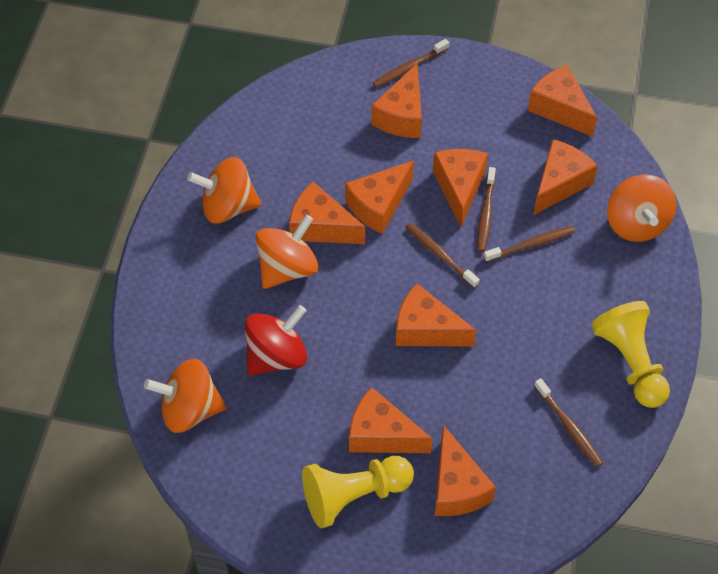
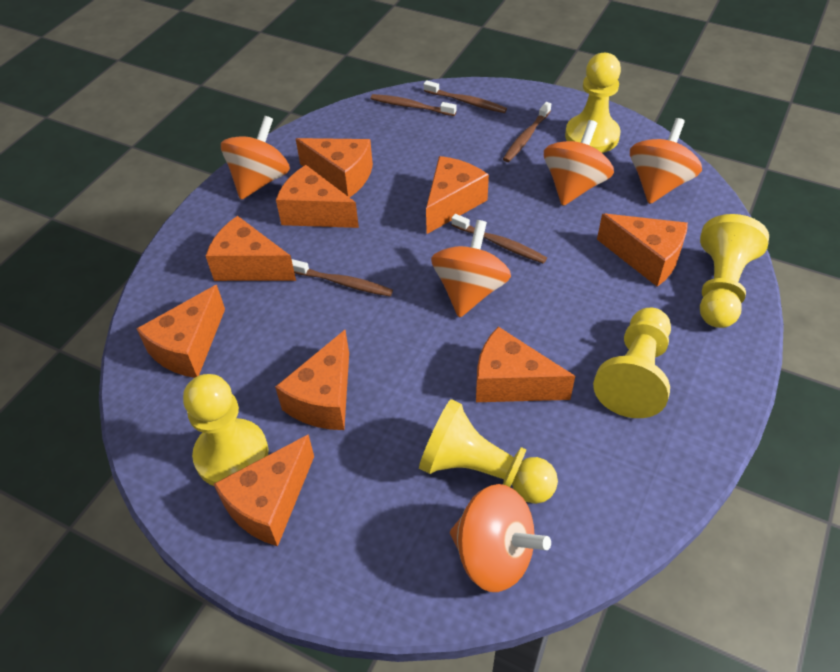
orange spinning top: [144,358,226,433] [187,157,262,224] [256,214,318,289] [607,175,676,242] = 4 -> [221,116,290,200] [431,220,511,318] [450,484,551,592] [544,120,614,206] [630,118,702,204] = 5
red spinning top: [245,305,307,376] = 1 -> none = 0
yellow pawn: [302,456,414,528] [591,301,670,408] = 2 -> [183,374,269,486] [419,399,558,504] [565,53,621,153] [593,308,671,418] [700,214,769,328] = 5

